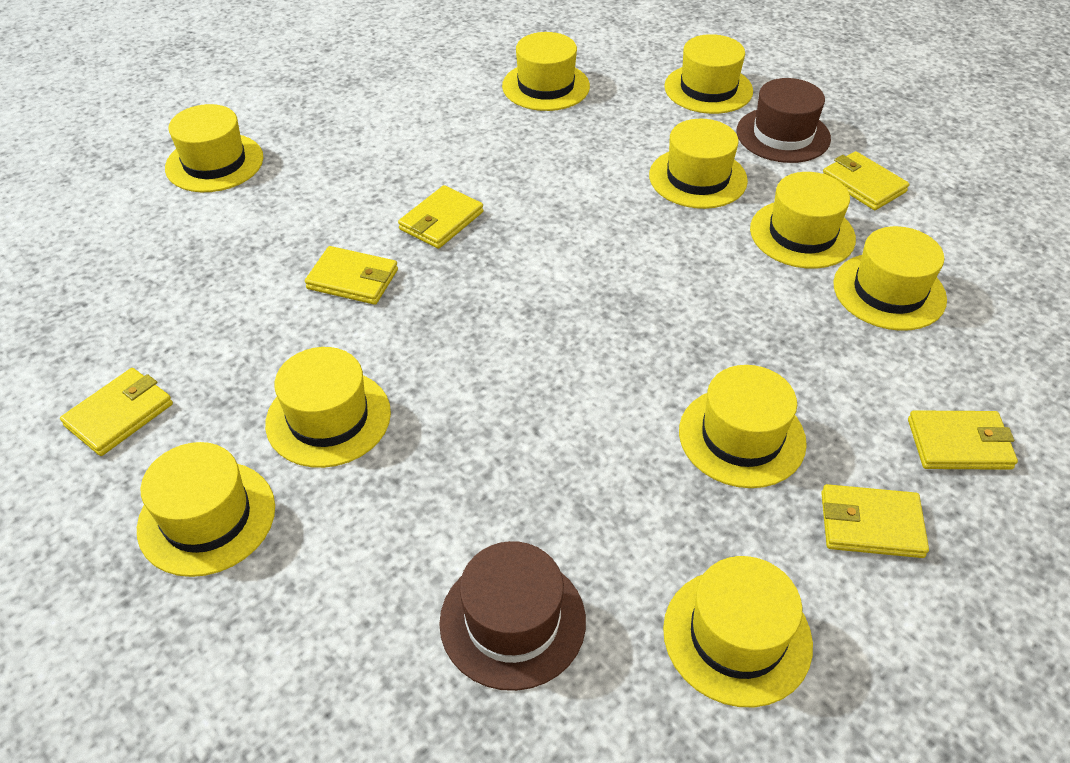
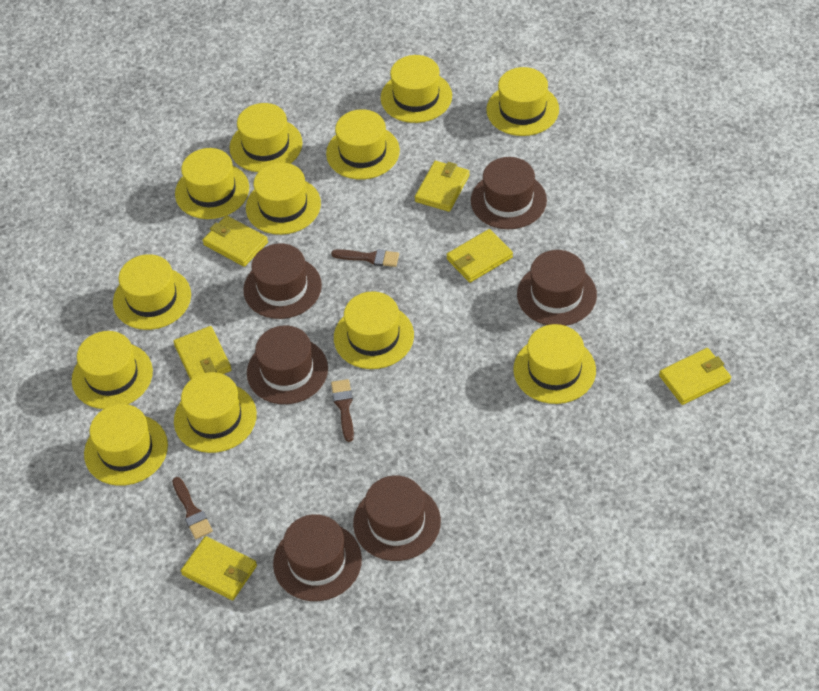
brown brush: none = 0 -> [172,477,213,539] [331,249,399,267] [331,379,354,442] = 3
brown hat: [439,541,586,691] [736,78,831,163] = 2 -> [243,243,322,319] [247,326,328,404] [273,514,362,601] [353,475,441,561] [471,157,547,229] [517,250,597,326] = 6
yellow hat: [137,442,275,577] [165,104,263,192] [265,347,391,468] [502,32,590,111] [649,119,748,209] [663,556,813,707] [664,34,753,114] [679,365,807,488] [750,172,856,269] [833,226,947,331] = 10 -> [72,331,153,409] [84,404,168,486] [113,254,191,330] [174,372,257,453] [175,148,249,219] [230,103,303,172] [246,163,321,235] [326,109,400,180] [334,291,414,369] [381,55,452,123] [486,67,559,136] [513,324,596,404] = 12

